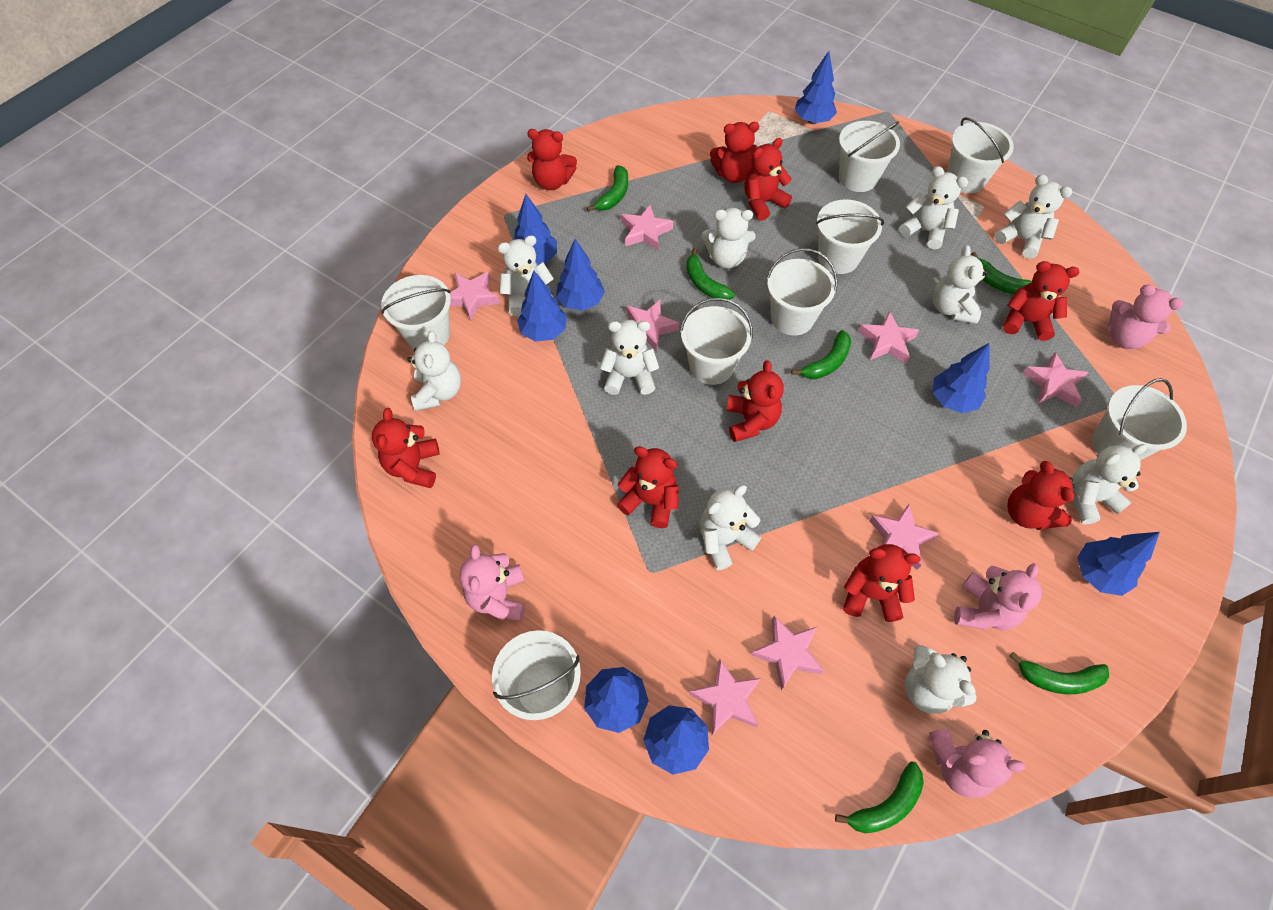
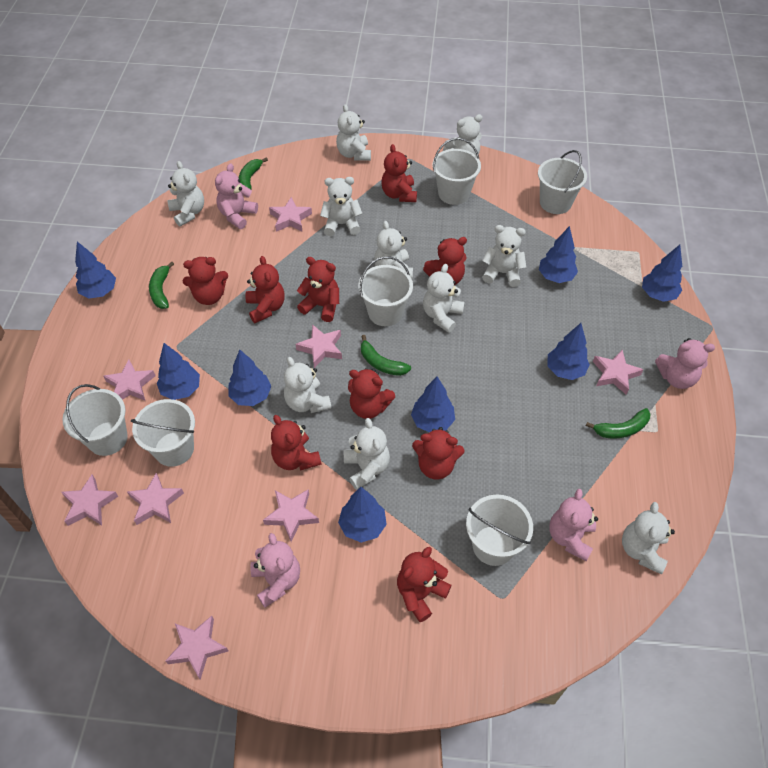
green banana: [587,165,628,212] [686,248,735,301] [791,330,851,379] [835,762,924,833] [971,252,1032,295] [1010,652,1109,694] = 6 -> [149,262,174,309] [239,157,268,189] [361,335,411,376] [586,408,651,438] = 4
white bucket: [381,275,451,349] [492,630,581,720] [680,297,753,385] [767,248,838,336] [816,199,884,274] [839,121,900,192] [947,117,1014,193] [1092,378,1187,460] = 8 -> [62,384,128,456] [131,399,195,467] [359,256,413,326] [432,138,481,205] [466,495,533,566] [538,150,587,214] = 6

